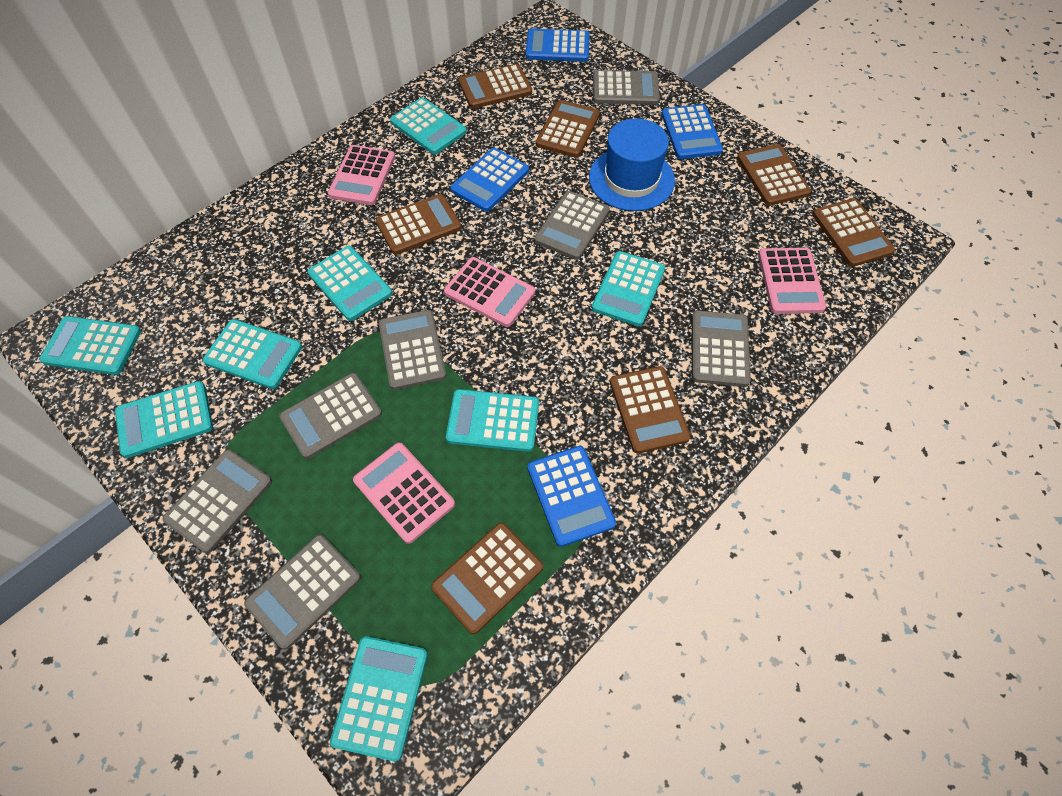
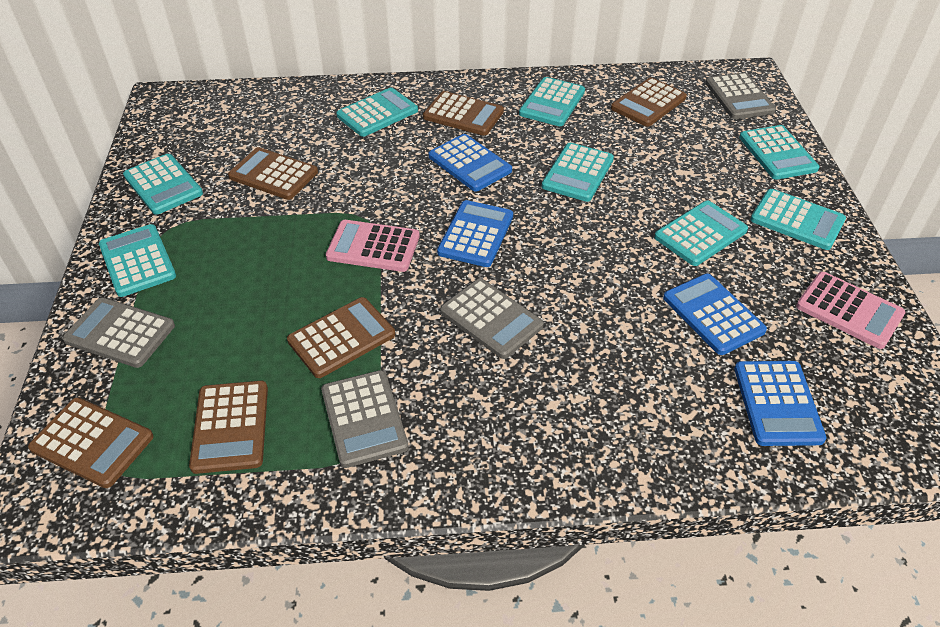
blue hat: [589,118,675,211] = 1 -> none = 0
brown calculator: [376,194,462,255] [431,522,543,634] [459,64,532,109] [536,100,600,158] [610,366,691,454] [737,144,811,206] [812,198,895,267] = 7 -> [28,397,154,488] [189,381,268,474] [228,147,318,200] [287,297,395,378] [423,91,504,136] [611,77,687,127] = 6
grey calculator: [163,449,272,553] [244,534,361,650] [279,373,382,459] [379,310,446,390] [534,191,610,260] [593,70,660,105] [692,310,751,387] = 7 -> [62,297,175,368] [321,370,409,468] [440,279,544,359] [705,73,776,119] = 4
pink calculator: [328,145,395,205] [353,443,455,544] [444,257,535,327] [758,248,826,314] = 4 -> [326,220,420,272] [796,272,905,349] = 2

